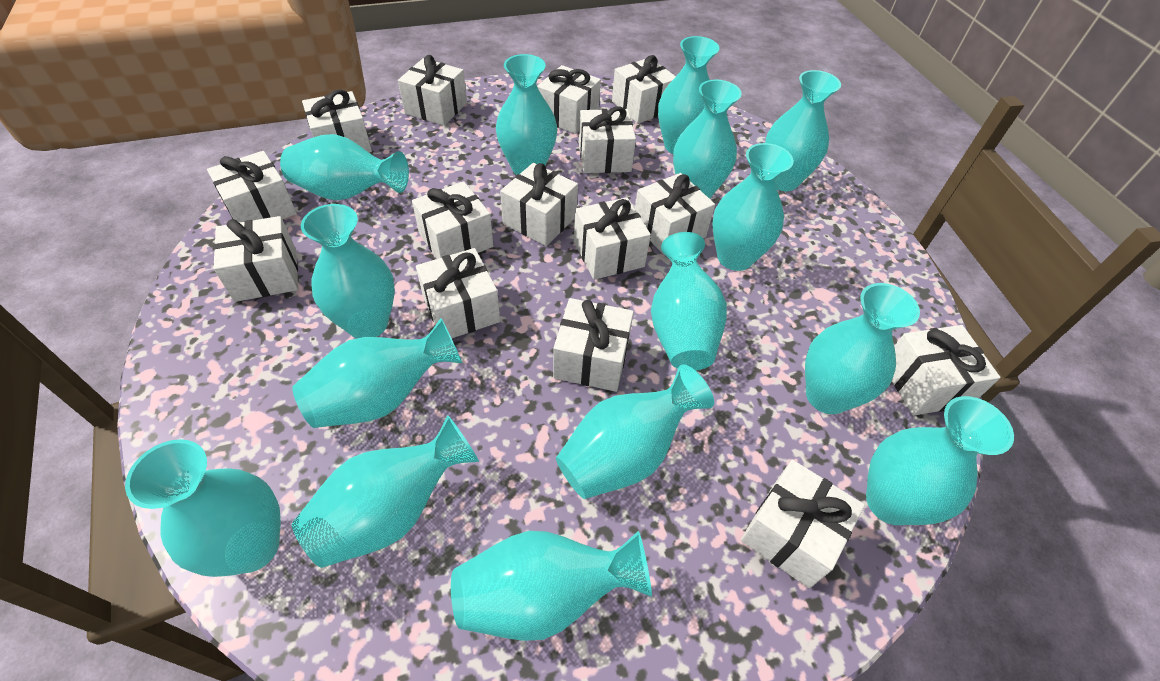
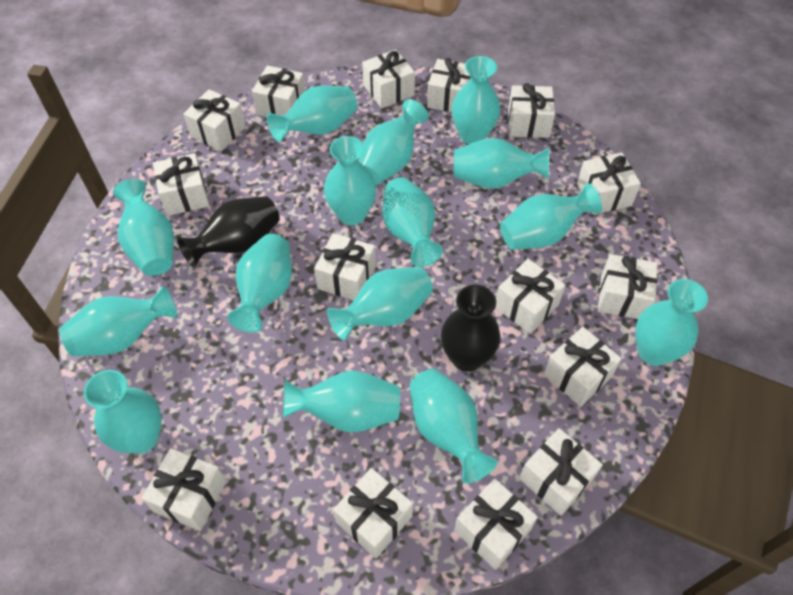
black vase: none = 0 -> [177,196,280,268] [441,285,501,372] = 2

